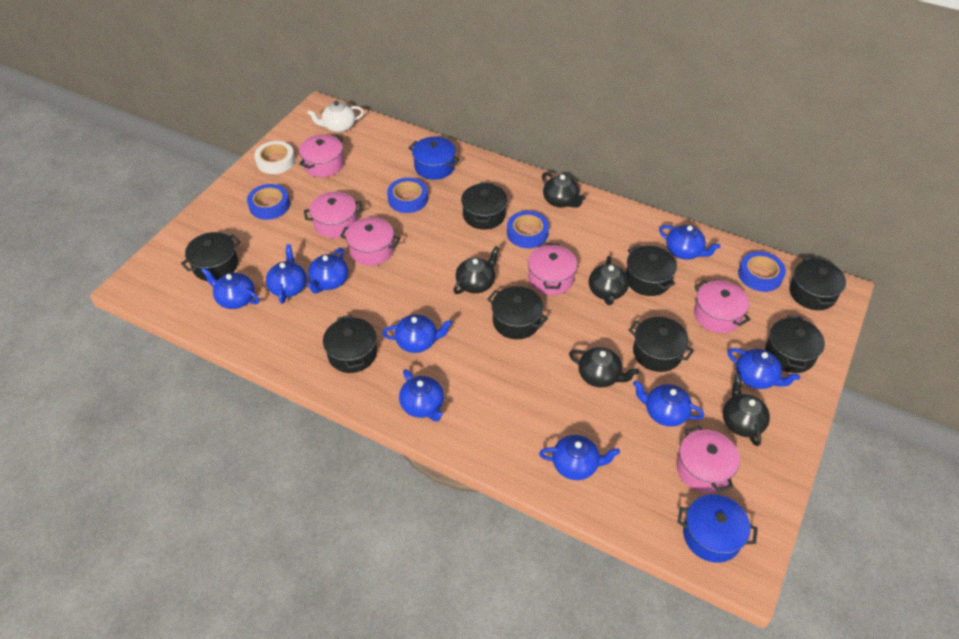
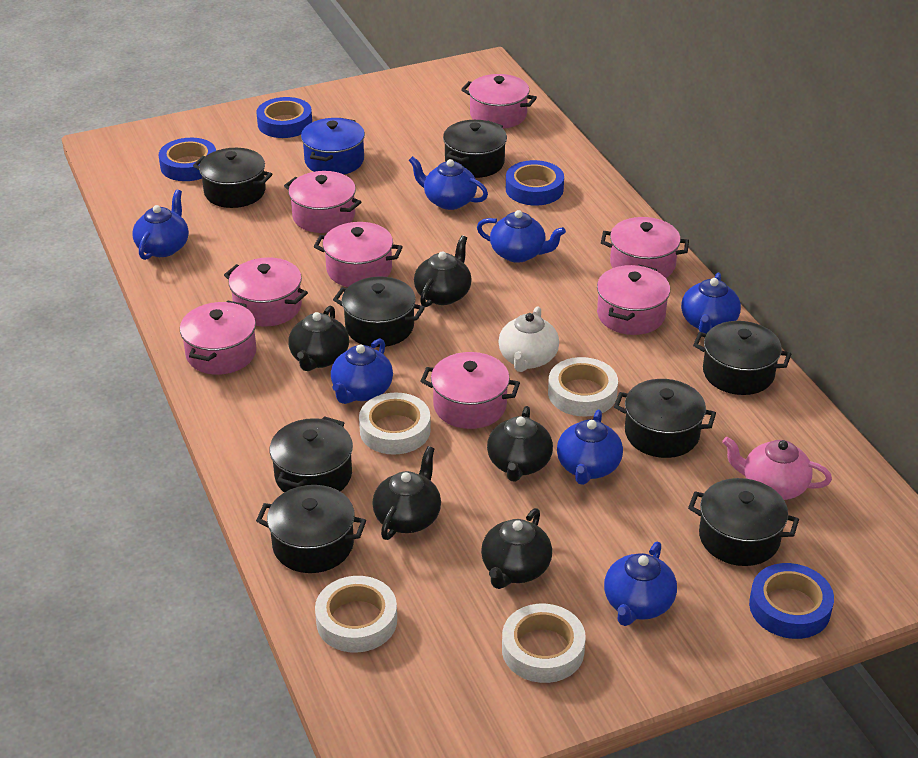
blue pot: [408,137,460,180] [677,494,758,563] = 2 -> [301,118,365,174] = 1
blue teapot: [201,268,259,309] [266,244,307,304] [307,248,348,293] [382,314,452,353] [399,369,444,421] [539,435,620,480] [633,380,704,427] [659,225,720,260] [728,348,800,389] = 9 -> [132,190,189,260] [331,338,393,404] [409,156,488,210] [477,210,566,263] [557,410,623,485] [604,542,677,626] [681,273,741,334] = 7
pink pot: [299,134,344,177] [304,192,363,238] [340,217,400,266] [528,243,578,295] [676,425,740,493] [694,280,751,333] = 6 -> [180,301,257,375] [224,257,308,327] [284,171,361,233] [314,222,403,287] [420,352,520,429] [461,74,537,129] [597,264,670,335] [601,217,689,278] = 8
pink teapot: none = 0 -> [722,437,832,500] = 1
white tape: [254,141,295,174] = 1 -> [315,576,397,653] [359,392,431,455] [502,604,586,683] [548,357,618,416] = 4

